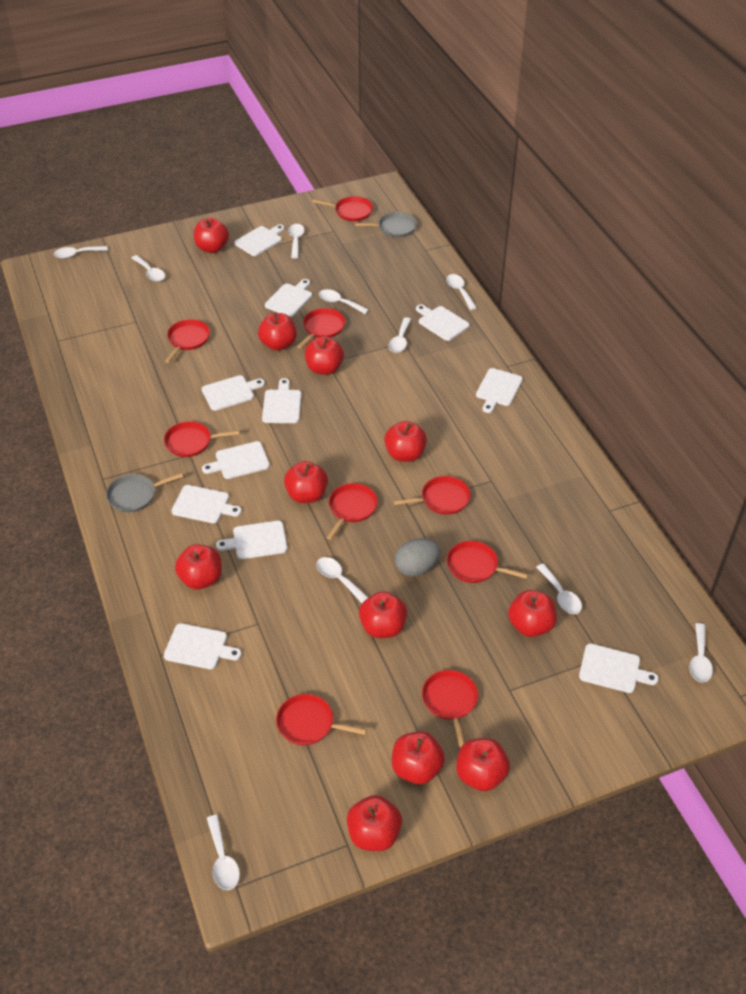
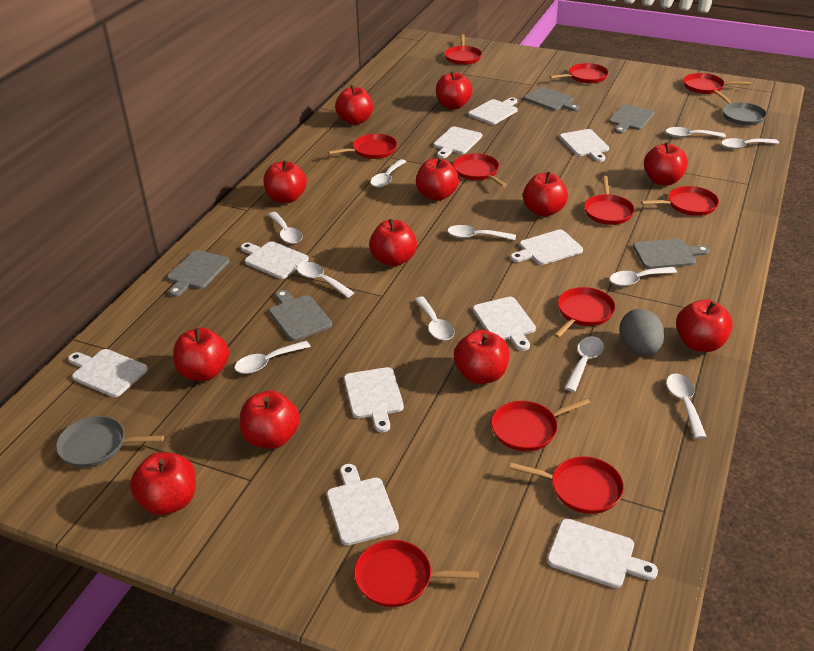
grey cutting board: none = 0 -> [167,250,230,297] [269,290,332,341] [524,87,579,111] [609,104,654,134] [633,239,710,269] = 5
red apple: [175,544,222,590] [194,218,229,253] [258,313,297,351] [284,461,328,503] [305,336,344,375] [347,795,402,851] [359,591,407,638] [384,421,427,462] [392,731,445,785] [456,738,510,791] [508,590,557,637] = 11 -> [130,452,196,515] [173,327,229,381] [240,391,300,449] [263,160,307,203] [335,85,373,125] [369,219,417,267] [416,158,459,201] [436,72,473,109] [454,330,509,384] [523,171,568,217] [644,142,688,185] [676,299,733,352] = 12
red pan: [164,421,239,457] [165,319,210,363] [276,694,367,745] [297,308,345,349] [312,196,373,221] [327,483,378,540] [393,476,471,515] [422,670,478,748] [447,541,528,583] = 9 -> [328,134,397,159] [354,540,479,607] [444,34,482,65] [453,153,507,187] [491,398,590,451] [509,457,624,514] [549,63,609,84] [554,287,616,338] [584,176,635,225] [641,186,719,216] [683,73,751,94] = 11
white cutting board: [164,623,242,669] [171,485,242,523] [202,375,265,411] [202,441,270,479] [216,521,287,559] [234,225,285,256] [262,378,301,423] [265,279,312,317] [416,304,470,341] [476,368,523,413] [579,644,659,693] = 11 -> [68,349,148,397] [241,241,309,279] [327,464,399,545] [344,367,404,432] [434,127,482,158] [468,98,518,125] [473,297,536,351] [510,230,583,265] [547,519,658,588] [560,129,609,162] = 10
white spoon: [54,246,108,259] [131,255,165,282] [207,815,240,890] [288,224,305,259] [316,557,368,603] [319,289,369,314] [389,317,411,353] [446,274,477,310] [536,564,582,614] [689,623,713,682] = 10 -> [234,341,311,374] [268,212,303,244] [297,262,354,298] [370,159,407,188] [414,297,454,341] [447,225,516,240] [564,336,604,392] [609,267,677,286] [666,127,726,138] [666,374,707,439] [721,138,779,149] = 11

